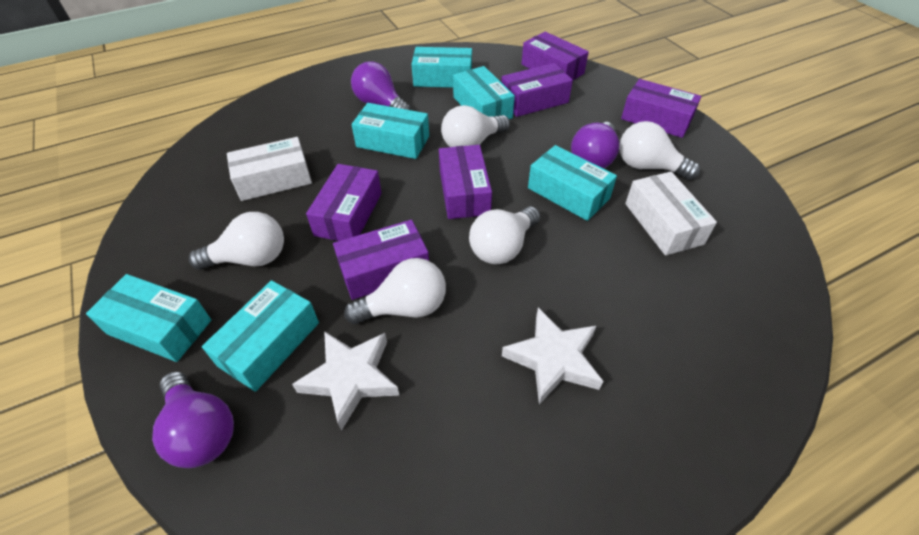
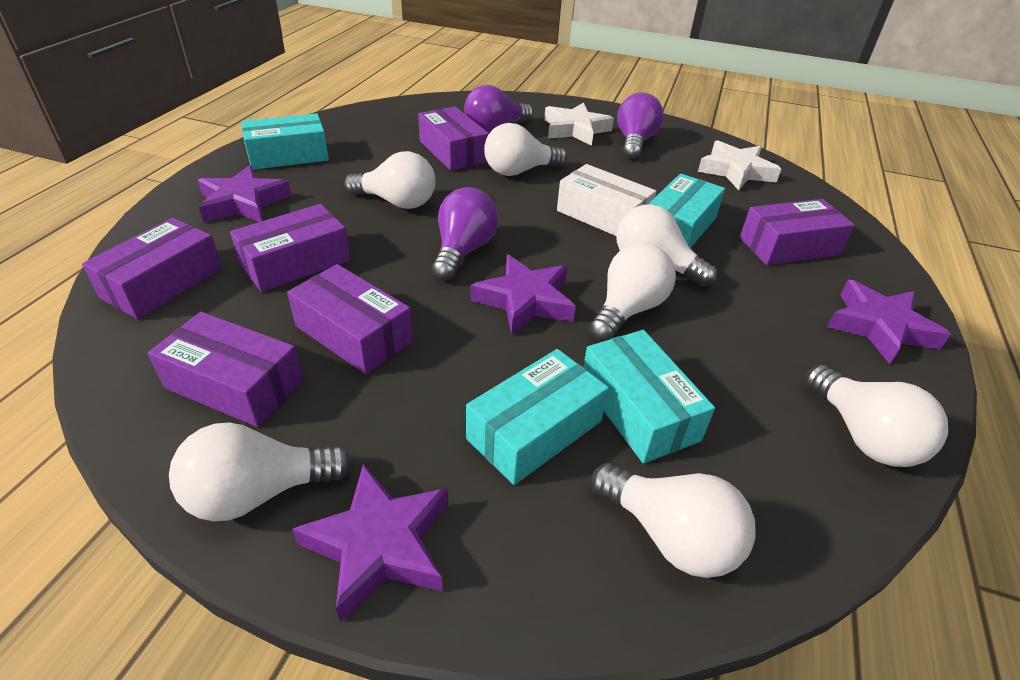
purple star: none = 0 -> [198,165,291,222] [292,464,448,623] [471,255,576,336] [827,280,951,364] = 4
turquoise box: [86,274,211,362] [202,280,319,392] [352,103,429,159] [411,47,472,88] [453,66,515,119] [528,145,617,221] = 6 -> [241,113,329,170] [466,349,609,485] [583,330,715,464] [648,174,725,248] = 4
white box: [227,137,312,201] [625,172,717,256] = 2 -> [557,164,656,236] = 1
white light bulb: [189,212,284,270] [344,258,446,324] [441,105,510,147] [469,206,540,264] [619,121,700,180] = 5 -> [169,422,352,521] [344,151,435,209] [484,123,568,176] [589,243,676,341] [591,463,756,578] [616,204,717,287] [805,365,948,467] = 7

